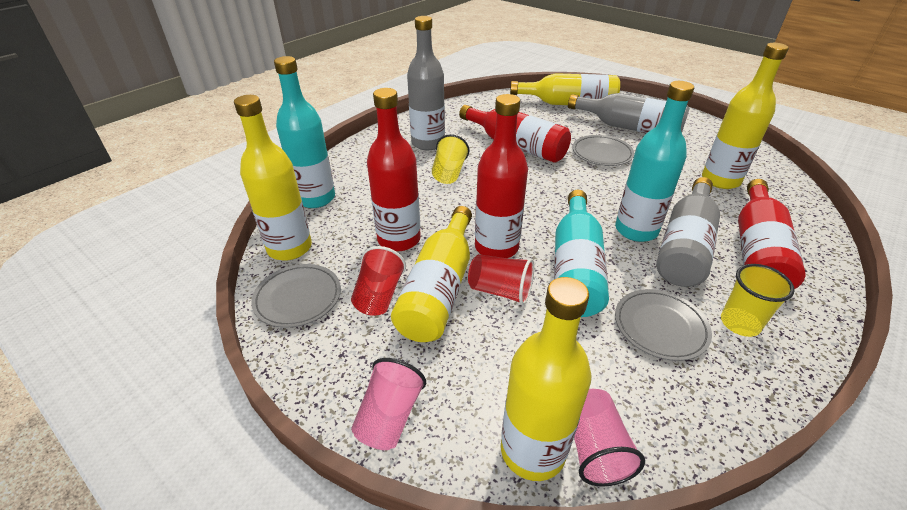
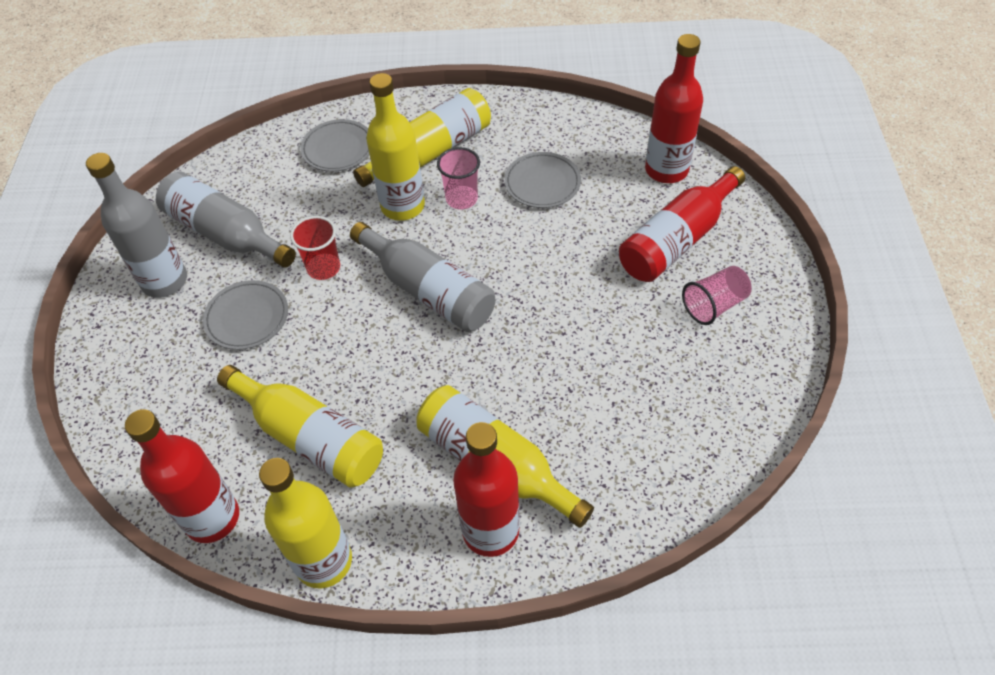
red cup: [351,246,406,316] [468,254,534,305] = 2 -> [290,216,340,280] = 1
turquoise bottle: [274,56,335,208] [554,190,609,317] [615,81,694,242] = 3 -> none = 0
yellow cup: [432,134,469,184] [721,264,795,337] = 2 -> none = 0

